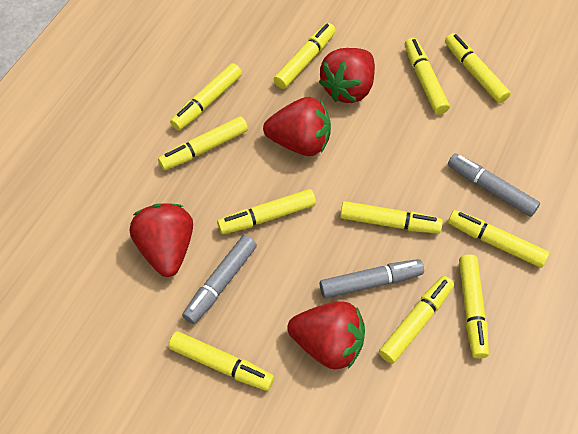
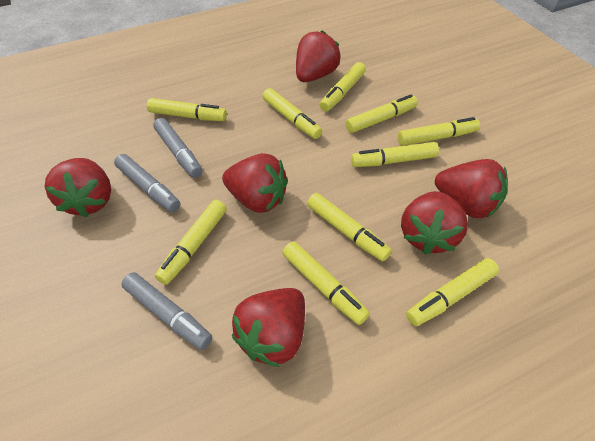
red strawberry: [130,203,193,277] [263,97,331,156] [287,301,365,370] [319,48,375,103] = 4 -> [45,158,111,217] [222,153,288,213] [232,288,305,367] [296,30,341,82] [401,191,468,255] [435,159,508,218] = 6
yellow marker: [158,116,248,170] [169,331,274,391] [170,63,242,131] [217,189,316,234] [274,23,336,89] [340,201,443,234] [379,276,454,364] [405,38,450,115] [445,33,511,103] [448,210,549,268] [459,254,489,359] = 11 -> [147,98,227,121] [155,200,227,285] [262,88,322,139] [282,241,370,325] [307,193,392,261] [320,62,366,112] [345,95,418,133] [351,142,439,167] [398,117,480,146] [406,258,499,326] = 10

